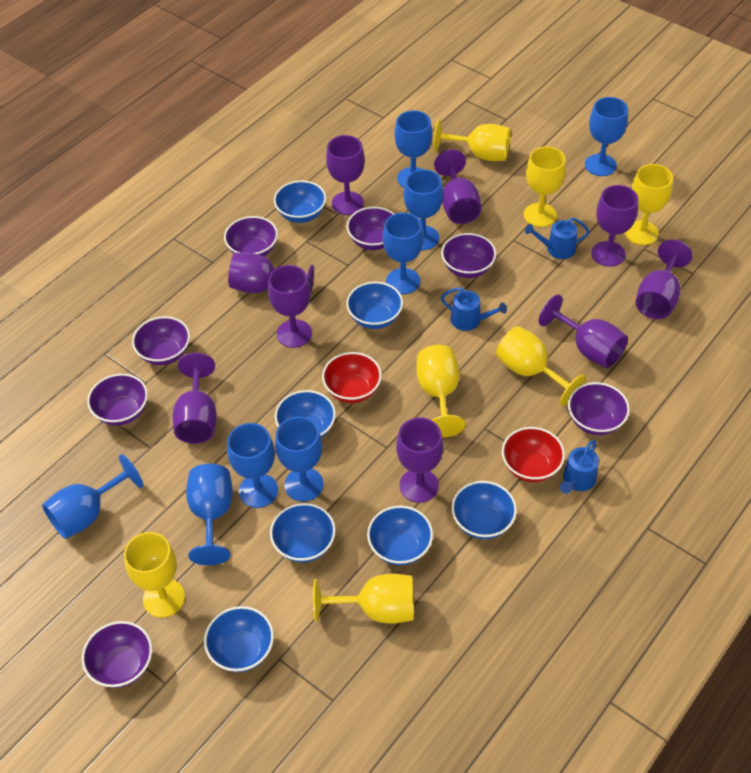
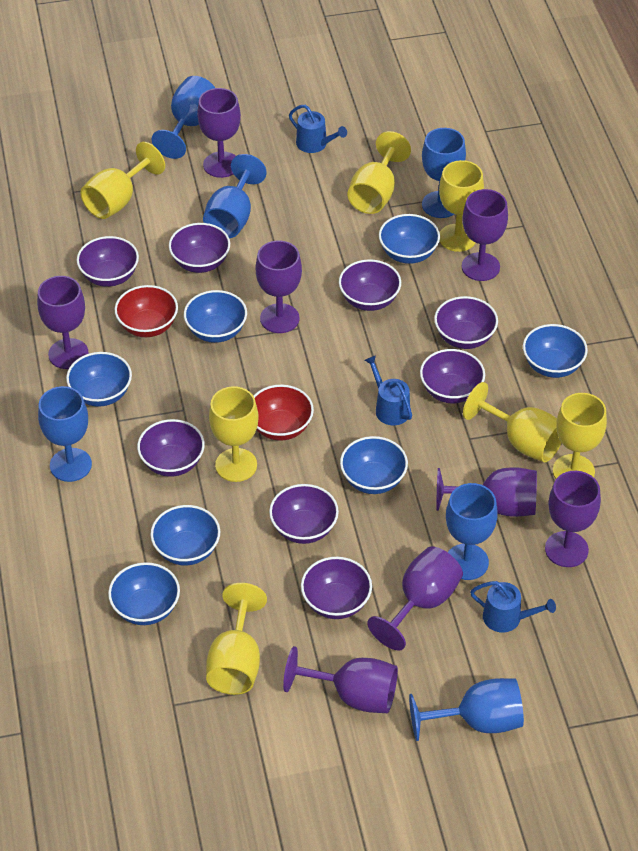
blue goblet: [42,454,143,539] [186,464,233,565] [227,423,278,508] [275,417,324,502] [383,213,423,294] [394,110,432,187] [404,169,443,250] [585,97,628,176] = 8 -> [38,386,92,482] [152,76,215,159] [203,154,267,238] [409,678,524,741] [422,128,466,218] [446,483,497,580] = 6
purple bowl: [82,621,152,688] [87,374,148,426] [132,316,190,365] [224,216,278,257] [347,207,394,250] [441,233,496,278] [568,382,630,435] = 7 -> [77,236,139,287] [137,419,205,477] [169,223,230,273] [269,484,339,544] [301,557,372,619] [339,259,401,311] [420,349,485,403] [434,296,498,349] = 8
purple goblet: [172,353,217,444] [228,252,314,293] [268,265,312,348] [326,135,365,215] [396,417,443,503] [434,150,481,224] [539,294,628,368] [591,185,638,267] [635,240,693,319] = 9 -> [37,276,89,369] [197,88,241,178] [256,240,302,333] [283,646,398,713] [367,546,463,651] [436,467,537,517] [462,189,508,281] [545,471,601,567] = 8

